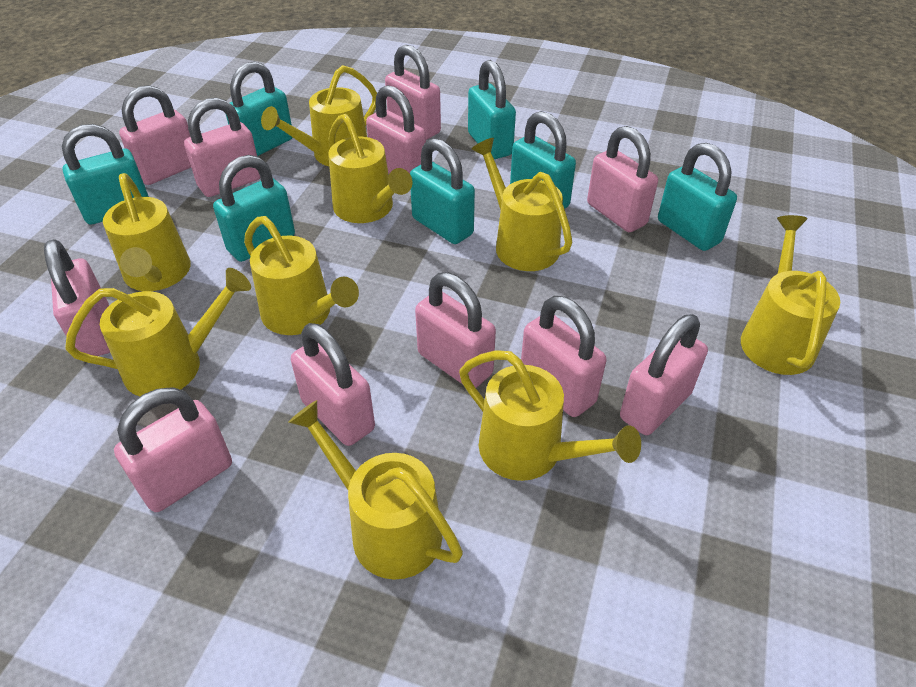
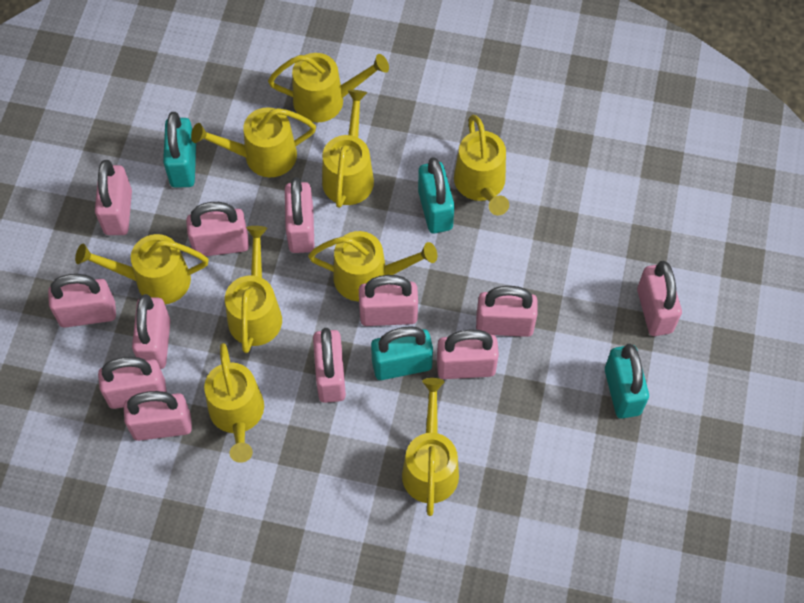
pink padlock: [44,239,110,356] [114,388,232,512] [119,85,191,185] [184,98,260,197] [291,323,375,446] [366,85,426,174] [385,45,441,140] [415,272,496,388] [521,296,606,417] [587,126,658,232] [620,314,708,435] = 11 -> [48,274,116,328] [95,160,132,235] [98,357,167,409] [124,391,192,441] [132,294,171,369] [186,202,249,256] [285,177,314,253] [313,328,346,403] [359,275,418,326] [437,330,499,379] [476,286,538,337] [637,261,682,336] = 12
turquoise padlock: [62,124,149,224] [213,155,295,262] [225,62,293,156] [410,138,475,244] [468,60,516,159] [510,111,576,209] [658,143,737,251] = 7 -> [163,112,196,188] [371,326,433,380] [418,157,455,233] [605,344,649,419] = 4

